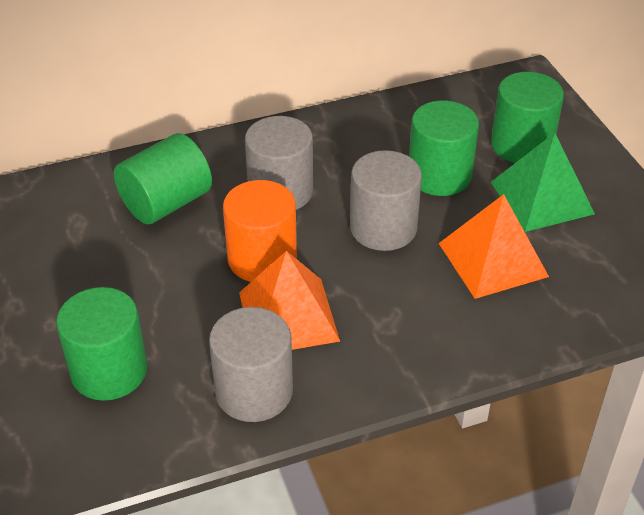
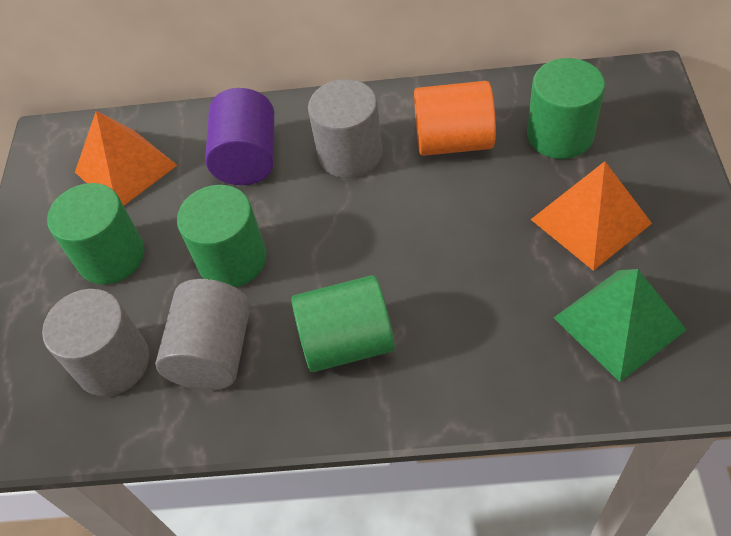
purple cylinder: none = 0 -> [205,88,274,185] = 1

